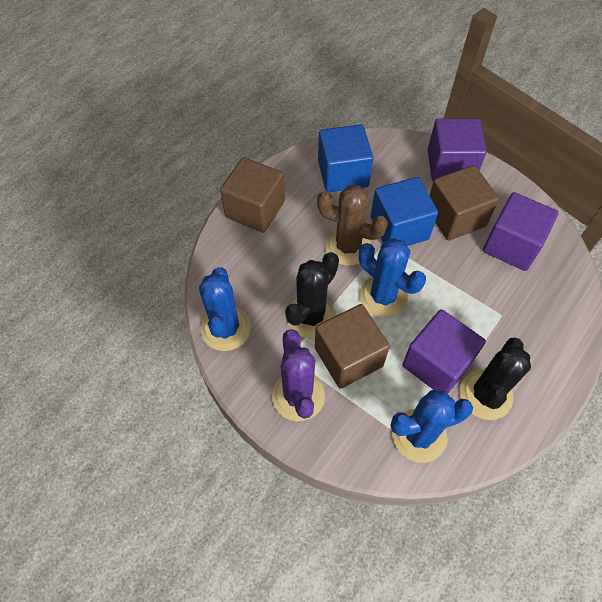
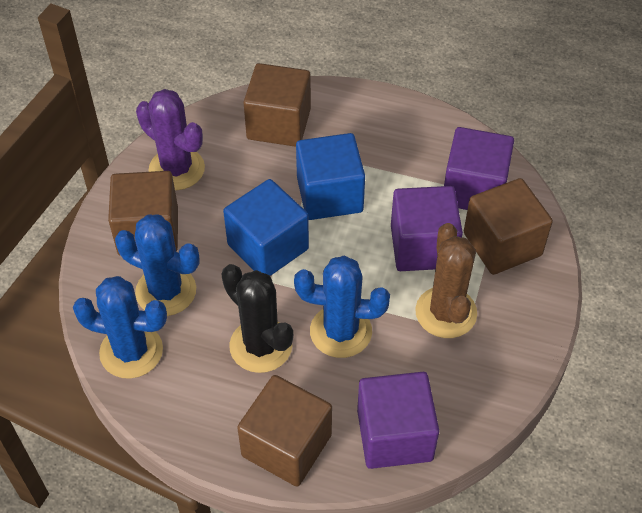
black cactus: [285,252,339,338] [460,337,531,420] = 2 -> [221,264,293,373] = 1
brown cube: [220,157,285,233] [315,304,390,389] [429,165,499,241] = 3 -> [108,171,178,256] [237,375,332,487] [244,63,311,147] [464,178,553,275] = 4

